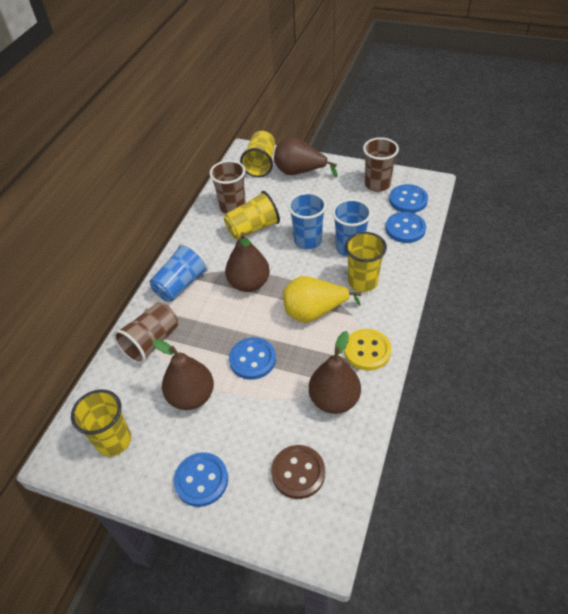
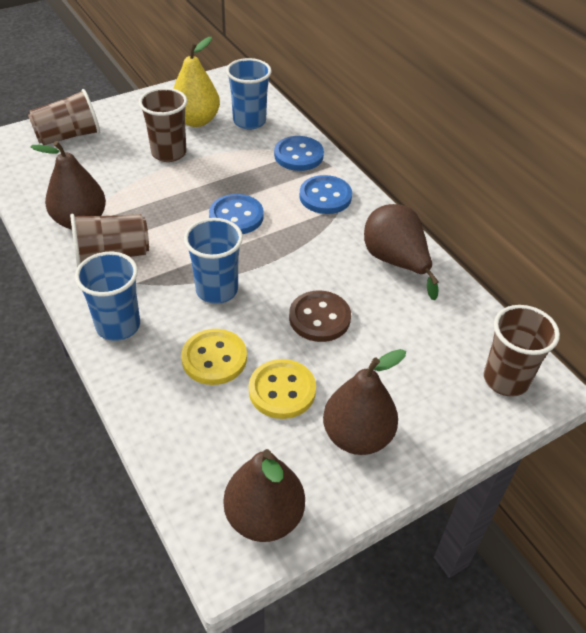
blue button: [174,452,228,507] [229,337,276,380] [386,212,426,243] [389,184,428,213] = 4 -> [209,194,264,234] [274,136,324,171] [299,175,352,214] = 3
brown cup: [113,303,178,364] [209,160,246,214] [363,137,399,192] = 3 -> [28,89,100,145] [70,214,149,267] [139,88,187,162] [484,305,560,397] = 4
yellow button: [344,329,392,371] = 1 -> [181,329,247,385] [249,359,316,419] = 2
yellow cup: [71,389,131,457] [224,191,280,240] [240,131,275,177] [345,232,387,292] = 4 -> none = 0

